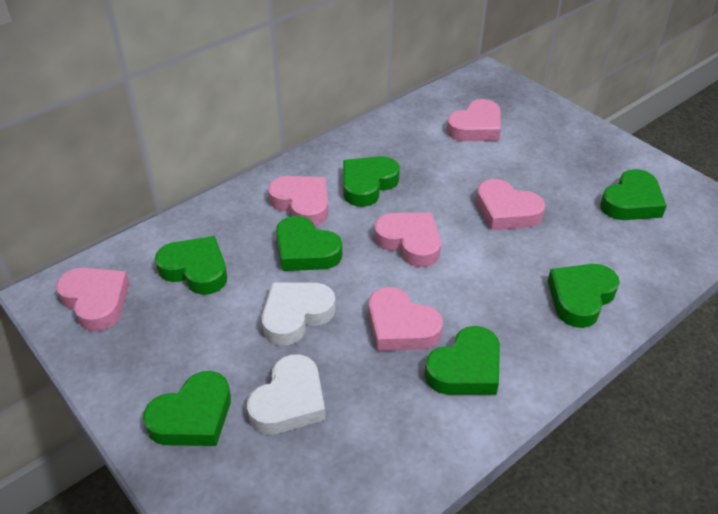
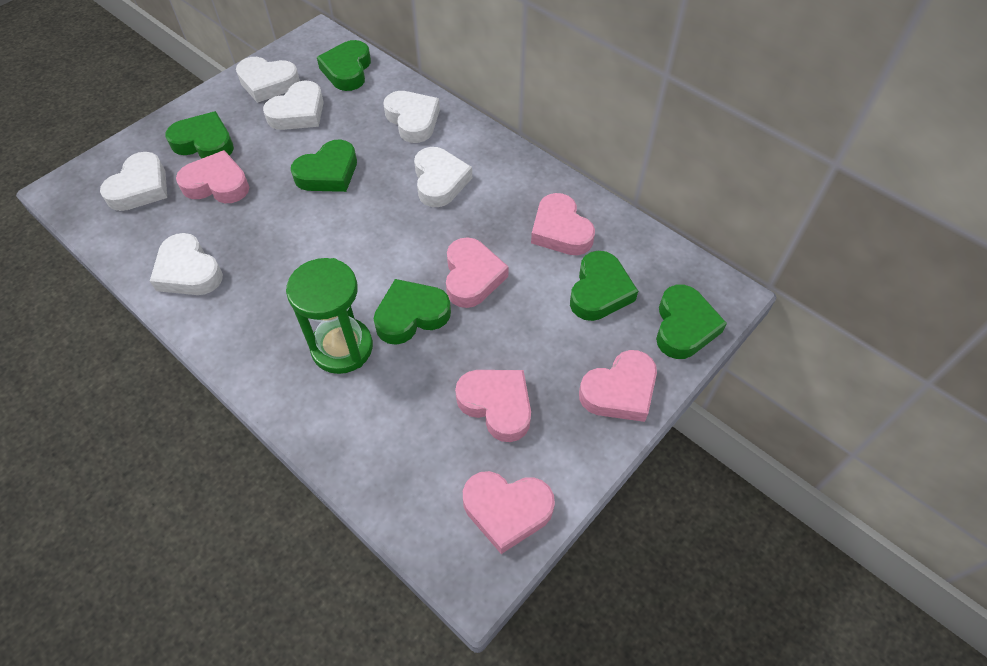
green heart: [143,371,231,446] [155,236,227,295] [276,216,342,271] [343,156,400,207] [425,326,500,395] [548,264,620,328] [600,169,667,220] = 7 -> [166,111,234,158] [291,140,357,192] [317,40,371,91] [373,279,451,345] [570,251,638,321] [656,285,727,359] = 6
green hourglass: none = 0 -> [286,258,373,374] = 1
white heart: [247,354,326,435] [262,282,336,346] = 2 -> [100,152,167,211] [150,233,223,295] [236,57,300,103] [263,80,324,130] [383,91,440,143] [414,147,472,207] = 6

